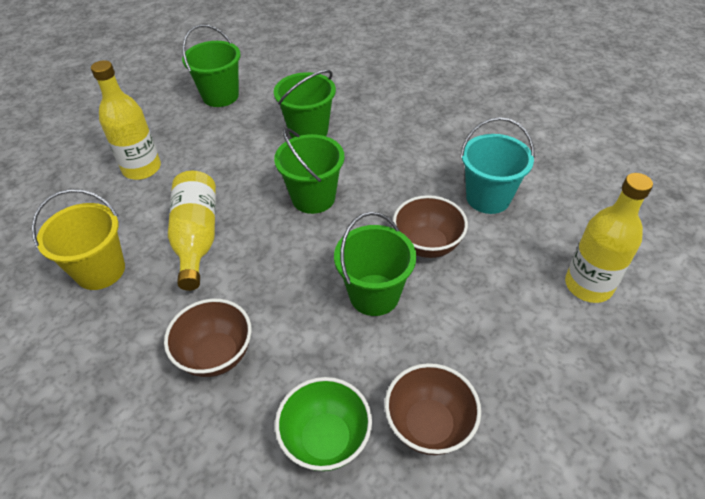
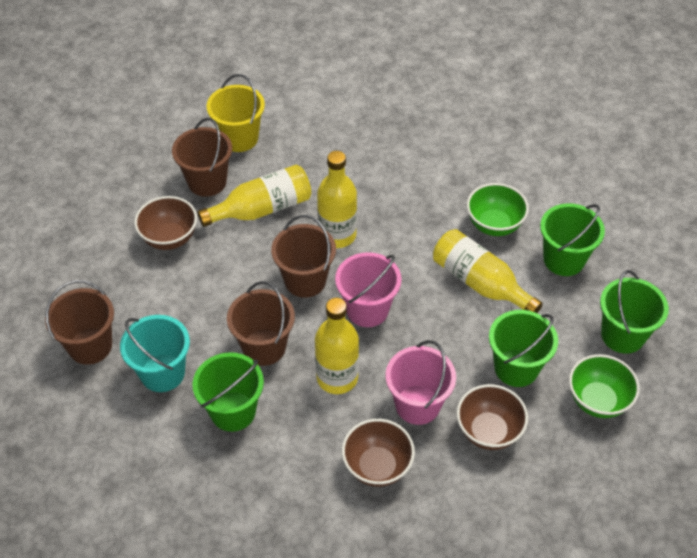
brown bucket: none = 0 -> [45,280,114,365] [172,118,232,197] [227,281,295,366] [271,215,336,298] = 4
green bowl: [275,377,372,471] = 1 -> [467,183,529,236] [569,354,640,418] = 2
pink bucket: none = 0 -> [335,252,401,327] [386,340,456,425] = 2
yellow bottle: [91,60,161,180] [168,170,216,291] [565,173,653,303] = 3 -> [197,165,311,227] [315,298,359,394] [317,151,357,248] [433,229,543,313] = 4

